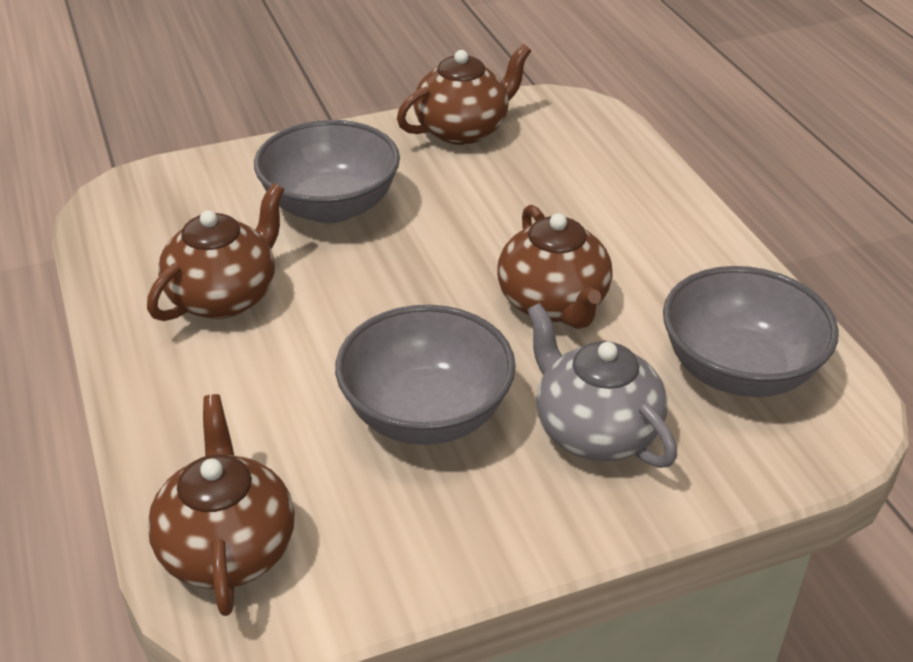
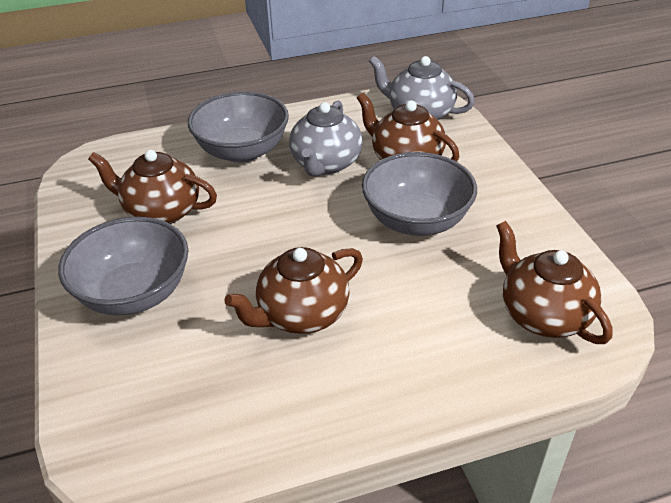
grey teapot: [527,303,677,468] = 1 -> [289,101,363,177] [369,56,475,120] = 2

